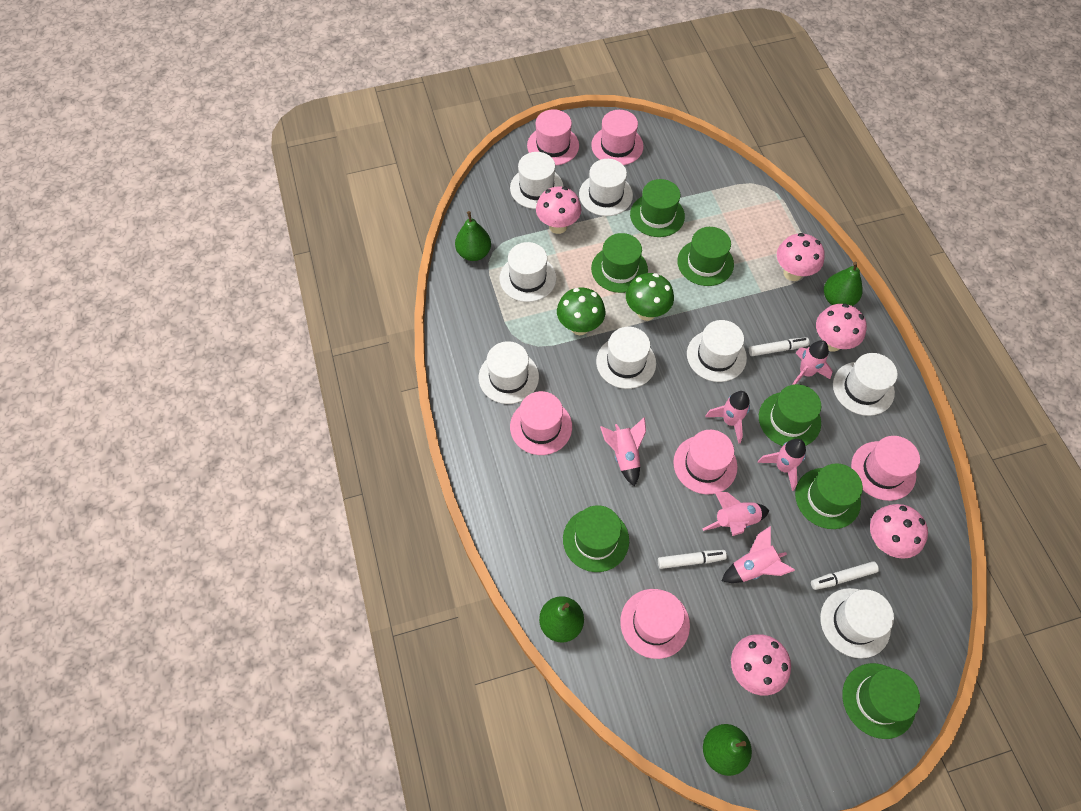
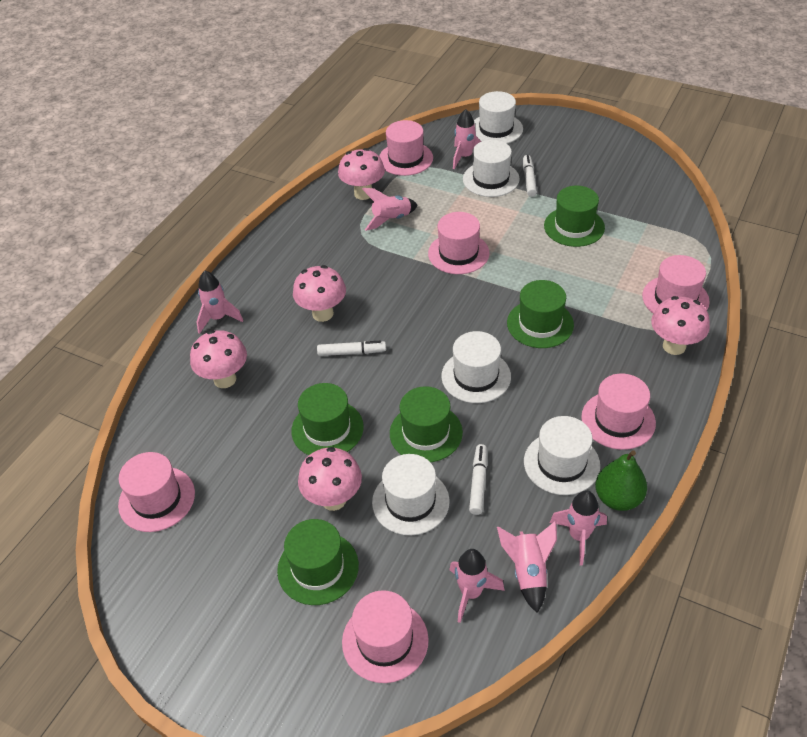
green hat: [563,505,629,572] [591,233,648,293] [630,179,685,237] [677,227,734,286] [759,384,821,446] [795,463,863,529] [842,663,920,739] = 7 -> [277,519,359,605] [291,383,364,455] [390,386,463,462] [507,280,574,348] [544,186,605,247] = 5
green mushroom: [557,288,605,335] [626,273,674,321] = 2 -> none = 0
green pear: [455,211,491,261] [539,596,584,642] [703,724,752,776] [824,262,863,306] = 4 -> [595,450,647,511] = 1
white hat: [479,341,539,404] [500,242,556,302] [510,152,564,209] [579,159,633,216] [596,327,656,389] [687,320,747,382] [820,588,894,658] [833,353,898,416] = 8 -> [372,454,450,535] [441,331,511,403] [463,140,520,197] [474,91,523,144] [524,416,600,495] = 5

